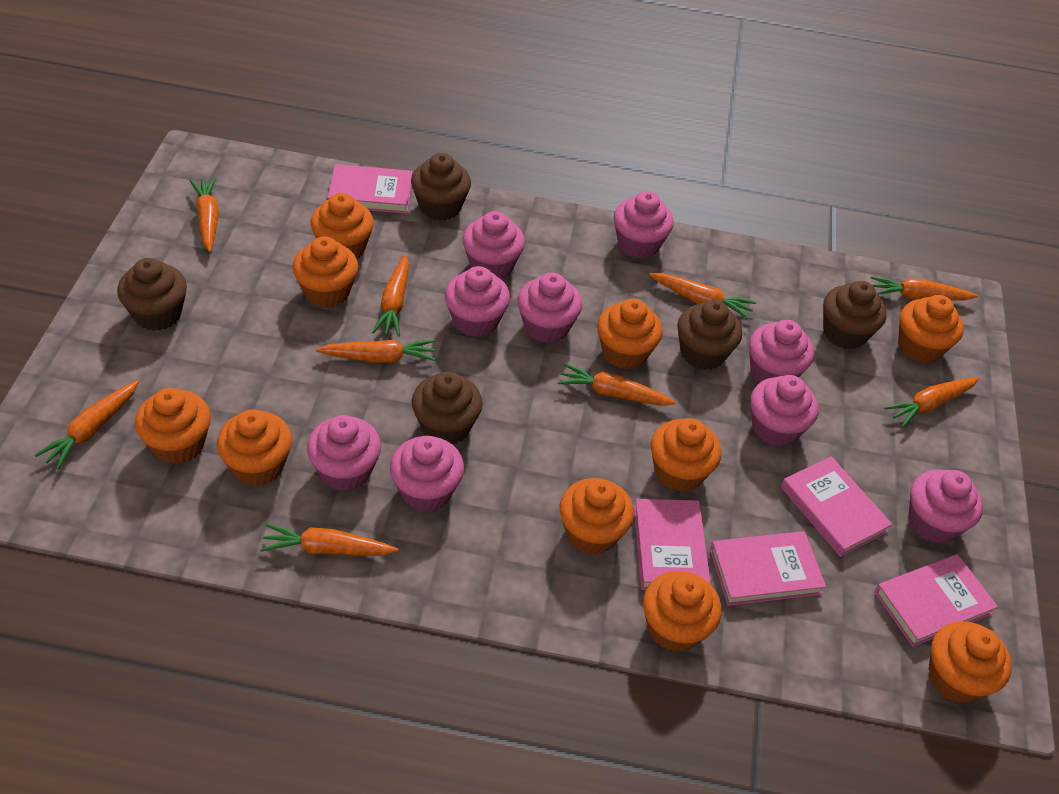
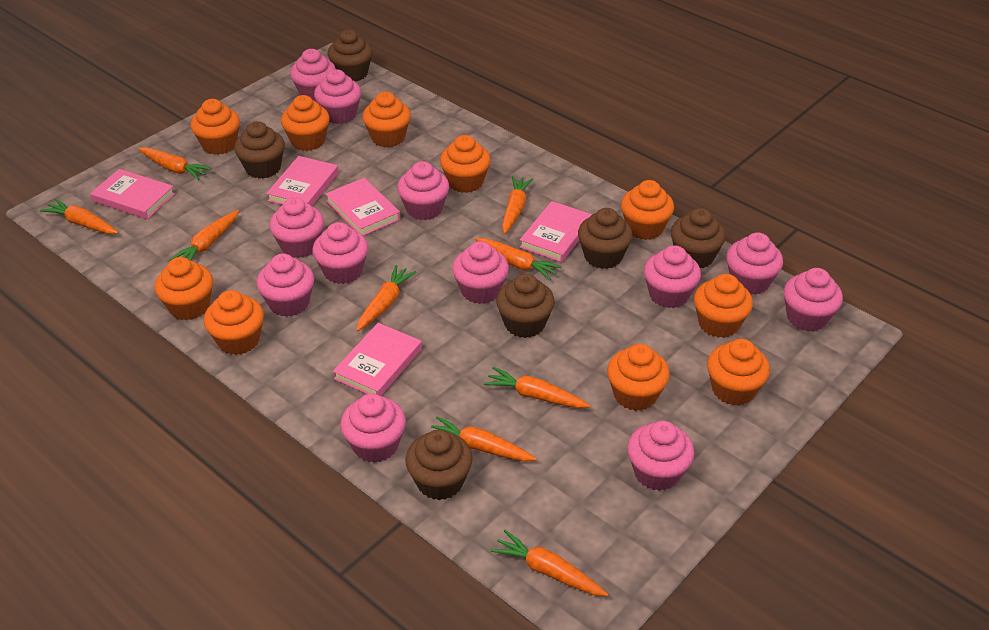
brown cupcake: [117,258,187,331] [411,153,471,221] [412,371,483,444] [677,300,742,370] [823,281,887,349] = 5 -> [234,121,285,179] [328,29,373,81] [406,430,473,500] [496,274,555,338] [578,208,633,269] [671,208,726,268] = 6
pink cupcake: [307,415,381,491] [390,436,464,512] [445,266,510,337] [463,211,525,279] [518,273,582,343] [614,191,674,259] [749,320,814,383] [750,375,819,447] [908,470,983,543] = 9 -> [257,254,314,317] [269,197,324,258] [290,49,336,102] [312,222,368,284] [314,69,361,124] [341,394,406,463] [397,161,449,220] [452,241,509,304] [627,421,694,491] [644,245,701,308] [726,232,783,295] [784,268,843,332] = 12

